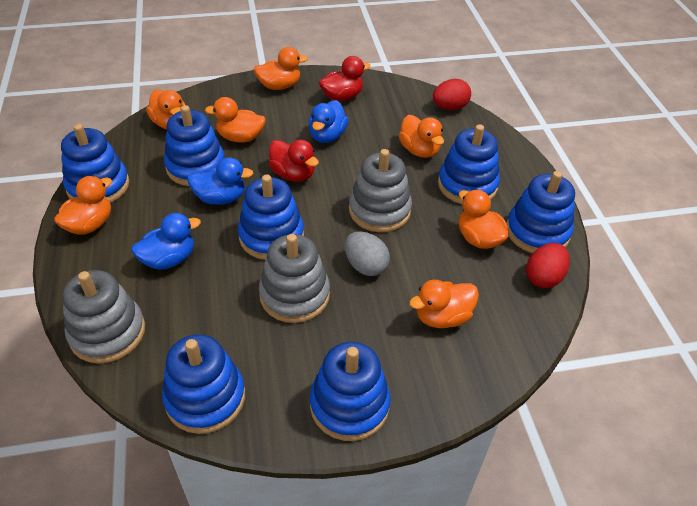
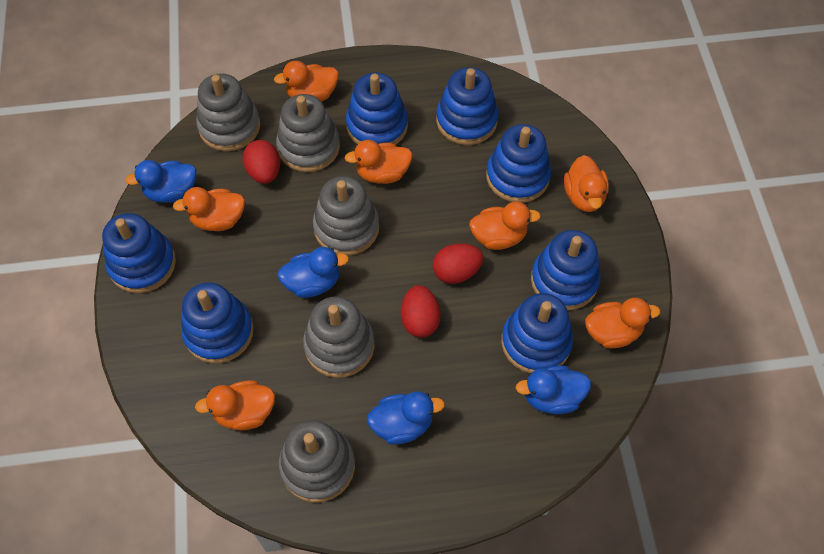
blue duck: [132,213,201,270] [187,157,253,205] [309,100,349,143] = 3 -> [125,160,196,203] [277,247,349,298] [367,391,445,445] [516,365,591,415] = 4
grey egg: [345,231,390,276] = 1 -> none = 0
grey stacking toy: [62,270,145,364] [259,234,330,323] [349,149,412,232] = 3 -> [196,73,260,151] [276,94,340,172] [279,420,355,503] [303,296,375,378] [313,176,379,256] = 5
red duck: [269,140,319,182] [319,56,371,101] = 2 -> none = 0
red egg: [433,79,471,110] [526,243,570,288] = 2 -> [243,140,280,184] [401,285,441,338] [433,243,483,284] = 3

